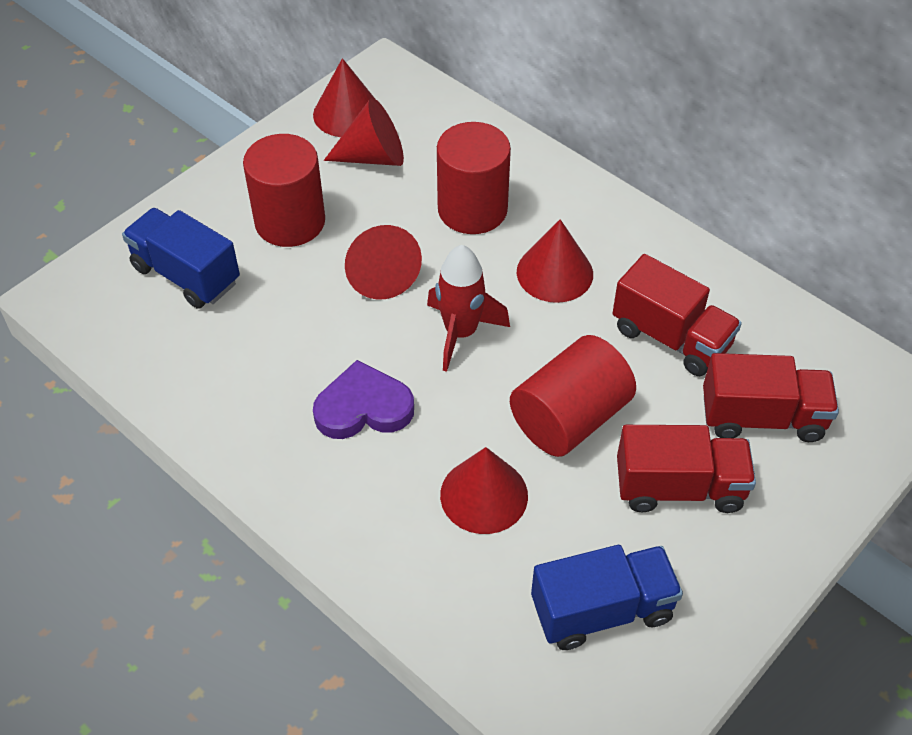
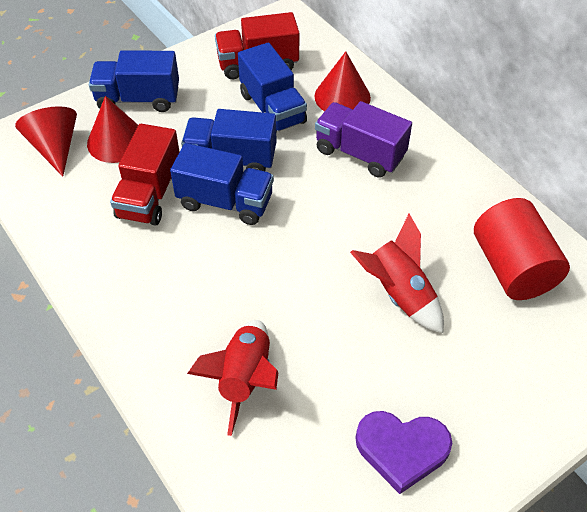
blue truck: [122,208,240,309] [531,545,683,650] = 2 -> [89,50,179,112] [170,143,274,225] [181,109,276,171] [238,42,307,132] = 4
purple truck: none = 0 -> [315,101,412,178] = 1
red cone: [313,58,375,137] [324,98,404,166] [345,225,422,300] [440,447,528,534] [517,219,593,303] = 5 -> [15,106,77,177] [87,96,138,163] [314,51,371,112] = 3
red cylinder: [243,134,325,247] [437,122,511,234] [510,335,636,457] = 3 -> [474,198,570,300] = 1
red rocket: [427,245,510,372] = 1 -> [187,320,279,436] [350,214,444,333] = 2
red truck: [613,254,742,376] [617,425,756,513] [703,353,839,442] = 3 -> [110,124,179,226] [215,12,300,79] = 2

